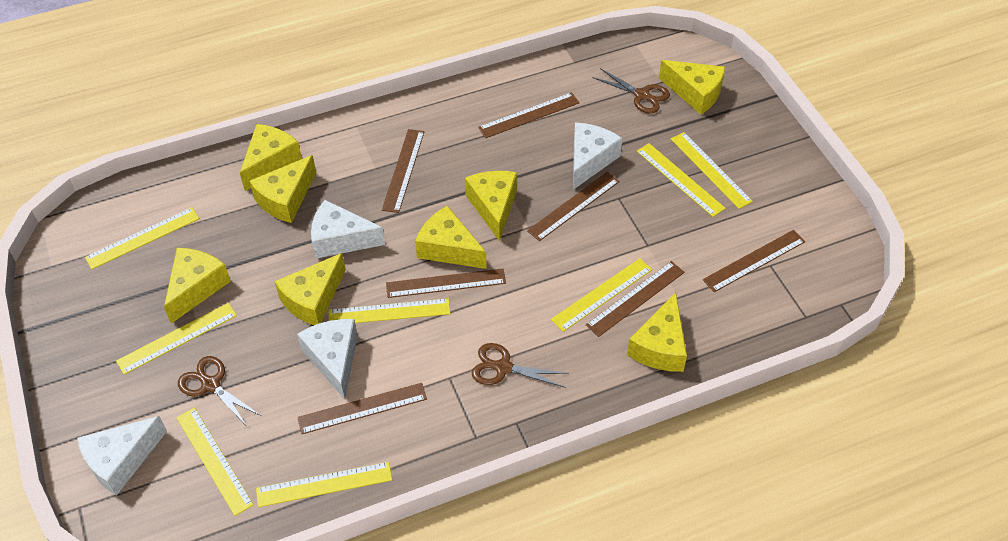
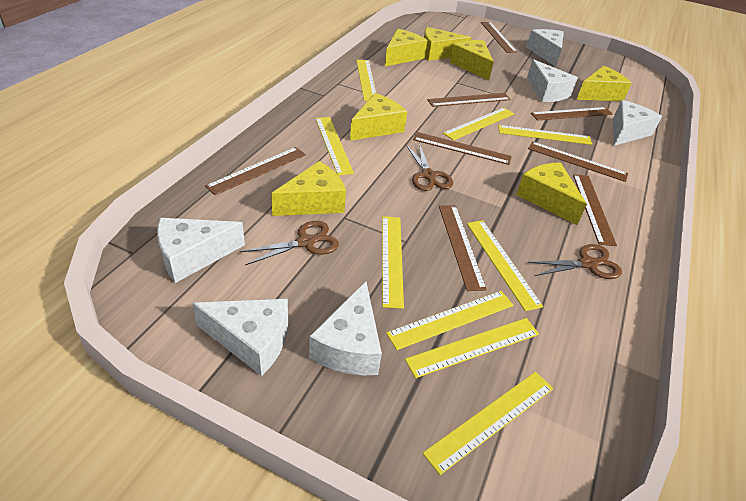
brown ruler: [297,383,427,434] [382,129,424,213] [386,269,506,298] [478,92,579,138] [527,172,619,241] [586,261,685,337] [703,230,805,292] = 7 -> [205,147,306,195] [413,132,512,165] [427,93,511,107] [439,205,487,291] [481,22,517,53] [528,141,628,182] [531,107,613,121] [573,174,617,246] = 8
white cheese: [77,416,167,496] [297,319,358,399] [311,200,385,259] [573,122,622,190] = 4 -> [157,218,245,283] [192,299,288,376] [309,282,382,375] [526,29,564,67] [527,59,578,102] [613,100,662,146] = 6
yellow cheese: [164,248,231,324] [240,124,302,191] [249,155,316,223] [274,253,346,325] [415,206,487,269] [465,171,517,241] [627,293,687,372] [659,60,725,115] = 8 -> [271,161,346,216] [350,93,407,141] [385,29,428,66] [424,27,472,61] [450,40,494,80] [516,162,587,225] [576,66,631,101] = 7
yellow ruler: [85,207,200,269] [116,303,237,375] [176,407,254,516] [256,462,392,507] [329,298,450,323] [551,258,652,332] [637,143,726,217] [671,132,753,209] = 8 -> [315,117,354,175] [356,60,376,101] [382,216,404,309] [386,291,514,350] [405,318,539,378] [422,372,553,475] [443,108,514,141] [467,220,543,311] [498,125,592,145] = 9

